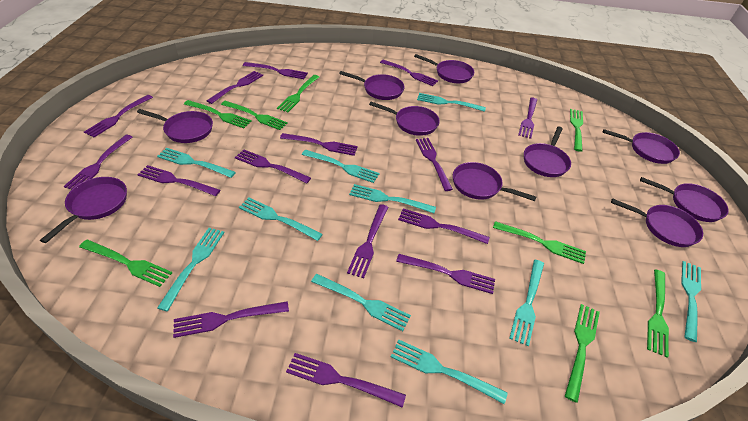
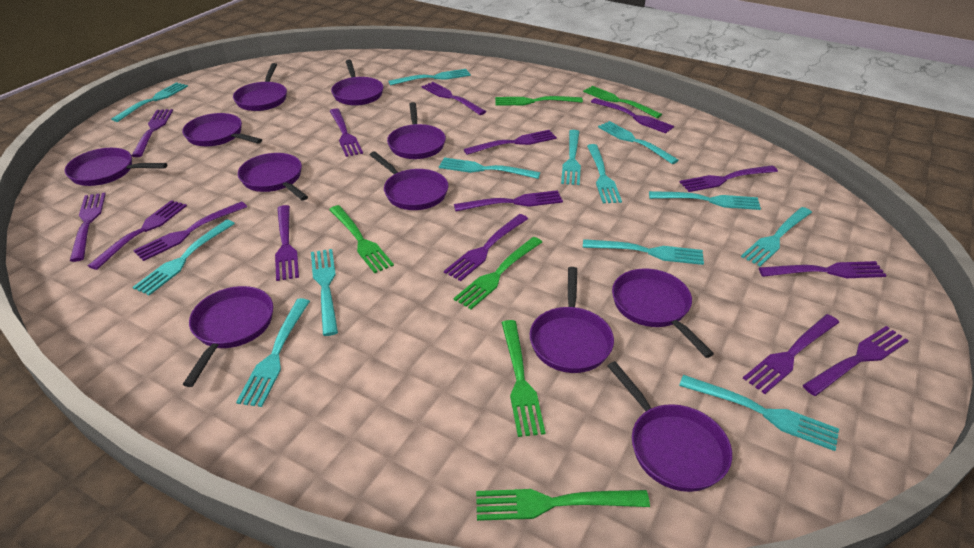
green fork: [79,240,172,287] [184,100,252,128] [221,101,288,130] [277,75,319,112] [493,221,586,264] [565,304,600,403] [570,109,583,152] [647,270,669,358] = 8 -> [329,205,394,273] [454,237,542,309] [476,489,650,521] [495,96,583,105] [502,320,546,437] [583,86,662,118] = 6
purple pan: [40,177,127,243] [137,109,213,143] [339,71,404,100] [369,102,440,136] [414,54,474,83] [453,162,536,201] [524,126,571,177] [603,129,680,164] [611,199,703,247] [640,177,729,222] = 10 -> [65,148,167,186] [182,113,262,146] [183,286,273,387] [233,63,287,111] [238,153,308,201] [331,60,383,106] [370,151,448,210] [387,102,446,159] [530,267,614,373] [608,361,732,492] [612,268,714,358] = 11
turquoise fork: [157,148,236,178] [157,228,225,311] [239,198,323,241] [302,150,379,183] [311,274,411,331] [349,184,436,213] [391,339,508,404] [417,93,486,112] [509,260,544,346] [681,261,701,342] = 10 -> [111,82,188,122] [133,220,235,295] [236,298,310,407] [311,249,338,336] [388,69,471,86] [439,158,540,179] [561,130,581,185] [583,239,704,265] [587,144,622,203] [598,121,679,164] [649,191,761,210] [679,375,839,451] [741,207,812,266] = 13

